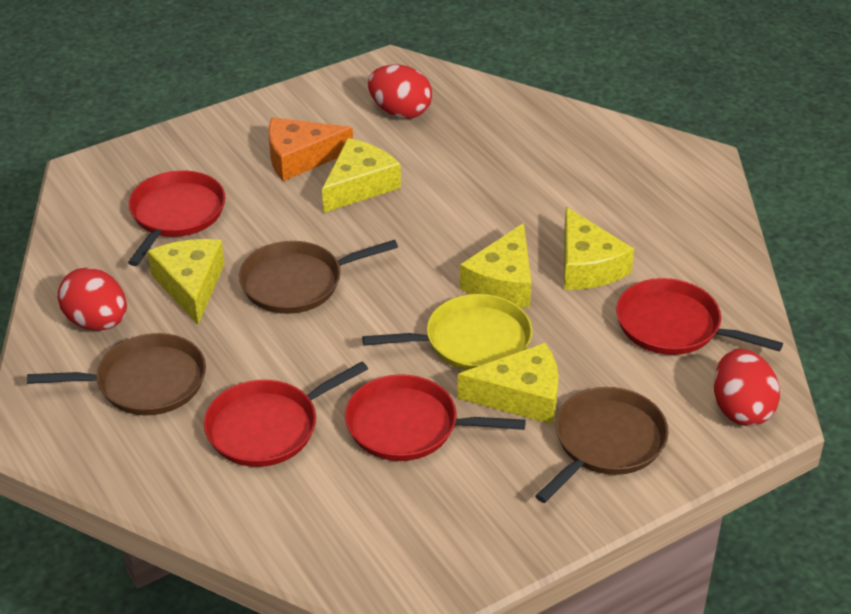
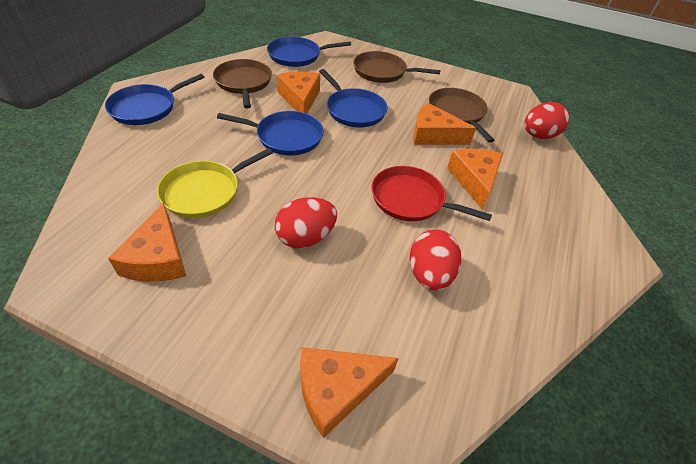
blue pan: none = 0 -> [105,74,204,125] [217,111,324,155] [267,37,351,67] [319,69,388,127] = 4
orange cheese: [269,117,353,181] = 1 -> [108,202,186,282] [277,71,320,114] [300,347,399,438] [413,103,476,145] [447,149,503,210] = 5
red pan: [128,170,226,266] [204,361,368,467] [345,374,526,461] [616,278,783,355] = 4 -> [372,166,492,221] = 1
yellow cheese: [147,239,224,324] [322,138,401,213] [457,343,559,424] [460,223,531,307] [564,207,634,290] = 5 -> none = 0

